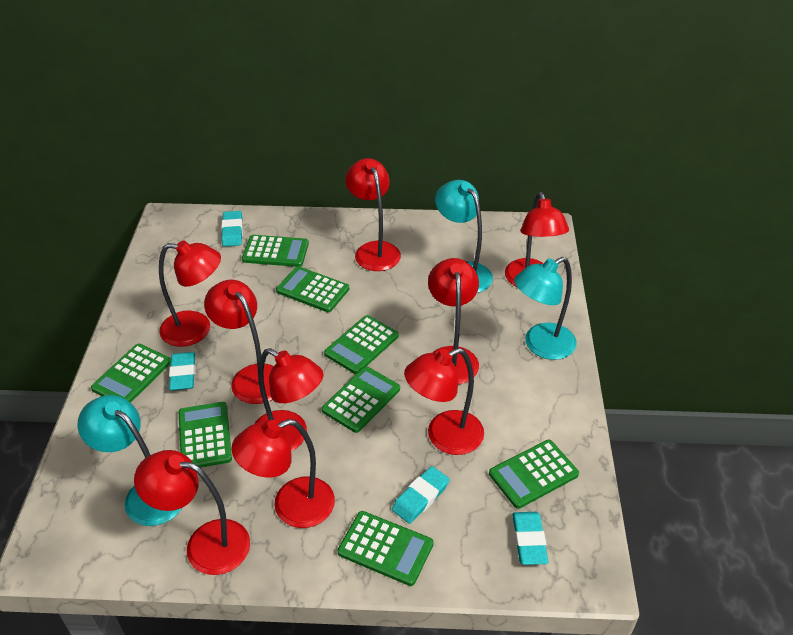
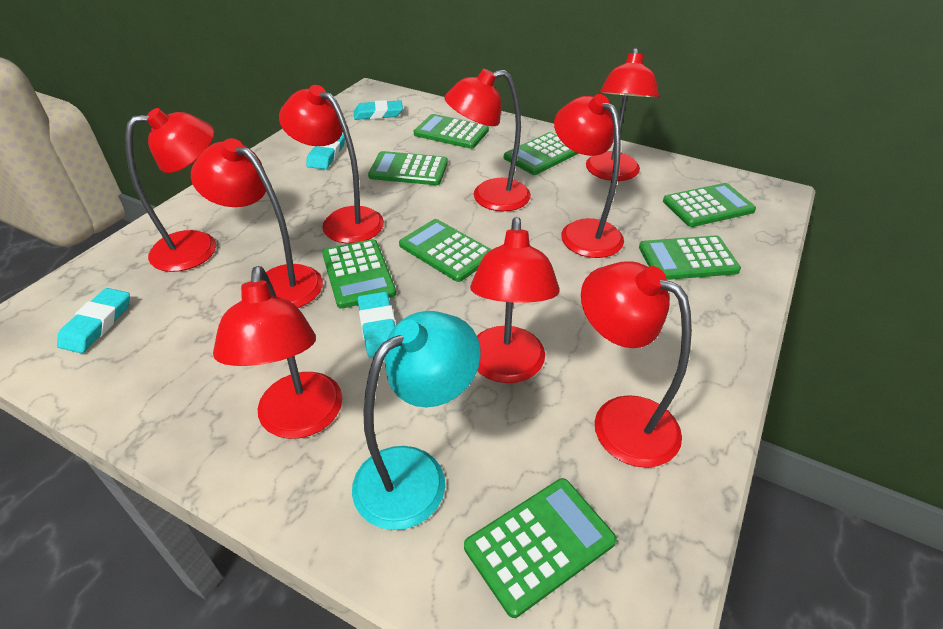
turquoise lamp: [78,395,182,526] [435,180,493,293] [514,257,576,360] = 3 -> [352,311,481,530] = 1

